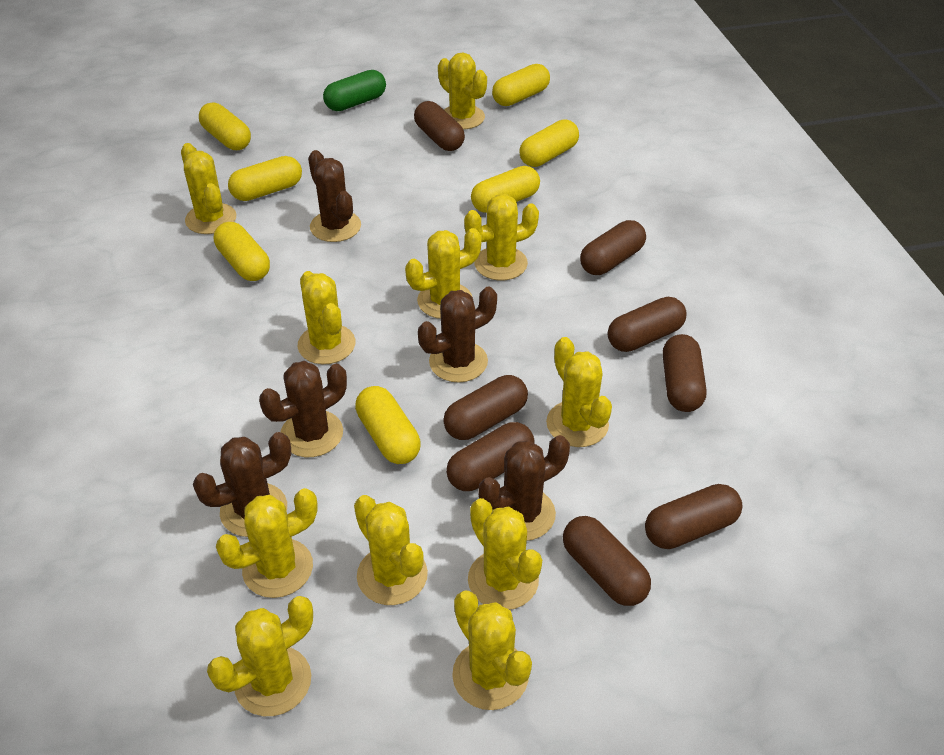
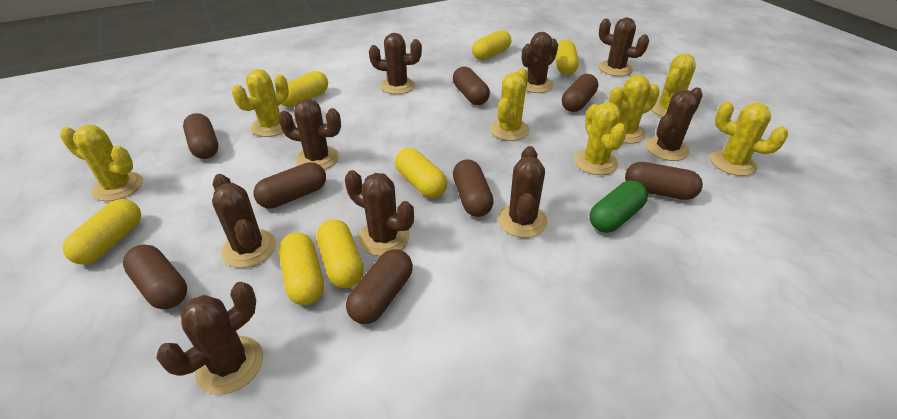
brown cactus: [193,432,291,537] [259,361,347,457] [308,150,361,242] [418,287,497,382] [479,435,570,541] = 5 -> [156,282,263,395] [212,174,276,268] [278,99,341,170] [345,170,414,256] [369,33,422,94] [498,146,548,238] [522,32,558,93] [599,17,649,76] [646,87,703,161] = 9
yellow cactus: [181,143,236,234] [207,596,313,716] [216,488,318,598] [297,271,356,364] [354,495,428,605] [405,228,482,319] [438,52,487,130] [452,591,532,710] [464,194,539,281] [468,498,542,610] [546,337,612,447] = 11 -> [60,125,143,201] [232,69,289,137] [490,68,530,141] [574,102,627,175] [609,75,660,144] [651,54,696,117] [710,101,788,176] = 7

